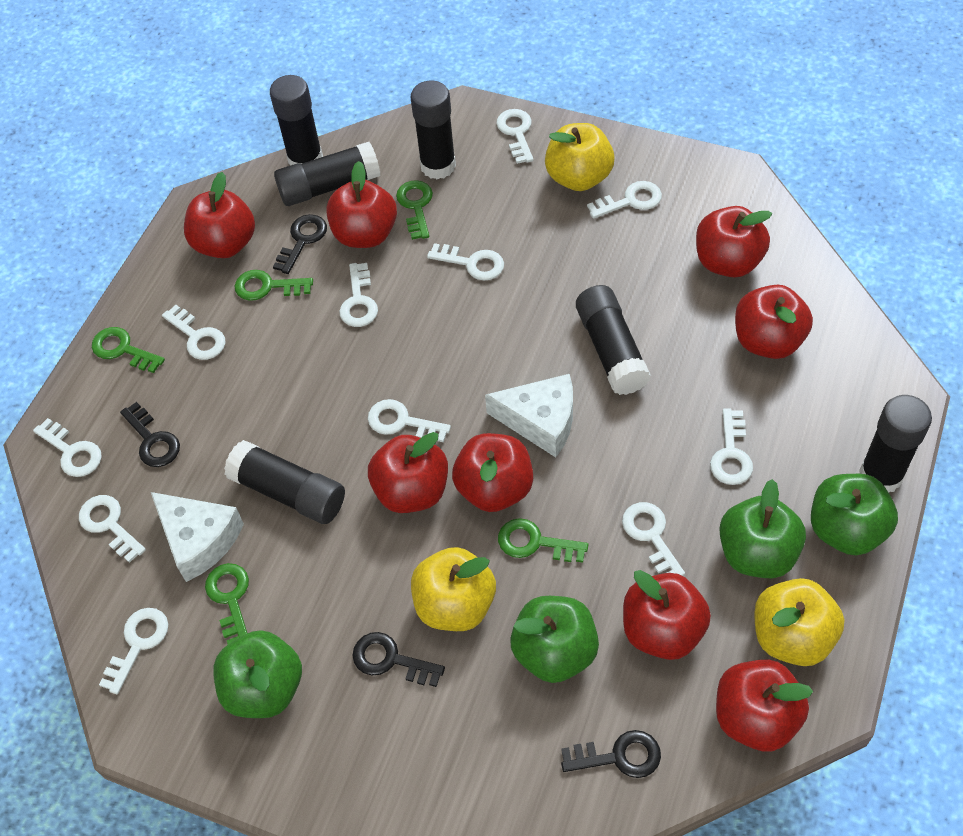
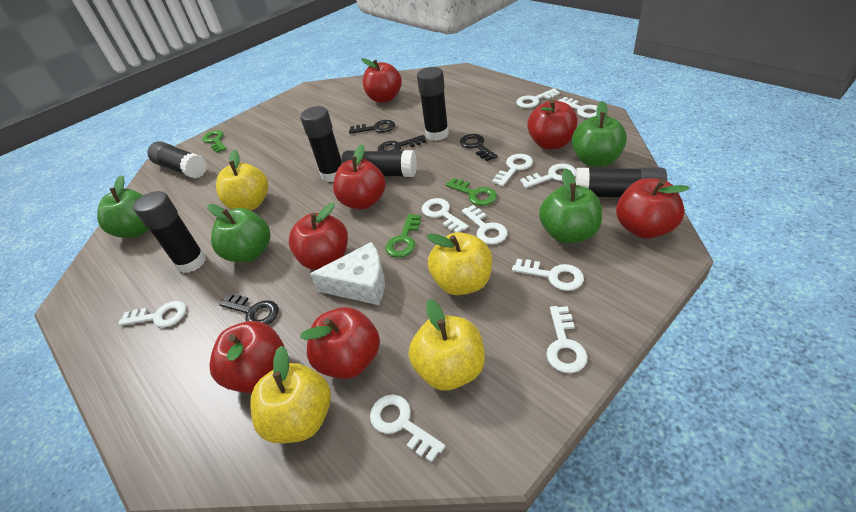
green key: [92,327,165,373] [205,563,249,644] [235,270,313,301] [396,180,433,240] [498,518,588,563] = 5 -> [202,130,227,153] [385,214,421,258] [446,178,497,206] = 3
red apple: [184,172,255,258] [326,161,397,248] [368,432,448,513] [452,433,533,512] [623,570,711,660] [696,206,772,277] [716,660,813,751] [735,285,813,359] = 8 -> [209,321,285,393] [289,203,348,270] [300,307,380,379] [333,144,386,209] [361,58,402,103] [527,100,578,149] [616,178,690,239] = 7
white cheese: [151,492,244,582] [485,374,573,457] = 2 -> [310,242,385,305] = 1
white key: [33,418,102,477] [79,495,146,563] [99,608,168,694] [162,305,226,360] [339,263,378,327] [368,399,451,442] [427,243,504,280] [496,109,534,164] [587,181,662,219] [622,502,685,576] [710,409,753,485] = 11 -> [118,301,186,327] [370,394,445,462] [422,198,468,233] [462,205,508,245] [492,154,533,186] [512,259,584,291] [516,88,560,108] [520,163,576,188] [546,306,588,373] [558,97,597,118] = 10
yellow apple: [411,547,496,631] [545,123,615,191] [754,578,845,666] = 3 -> [216,150,268,210] [250,346,331,443] [409,299,485,391] [426,232,492,295] = 4

